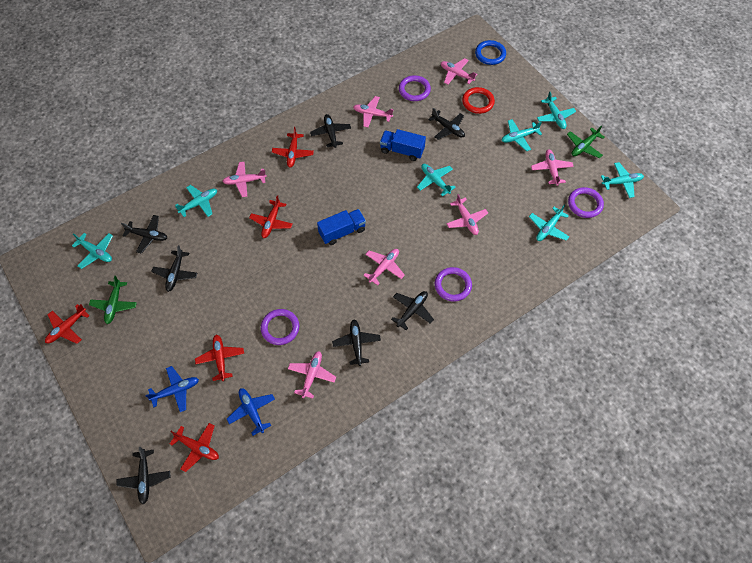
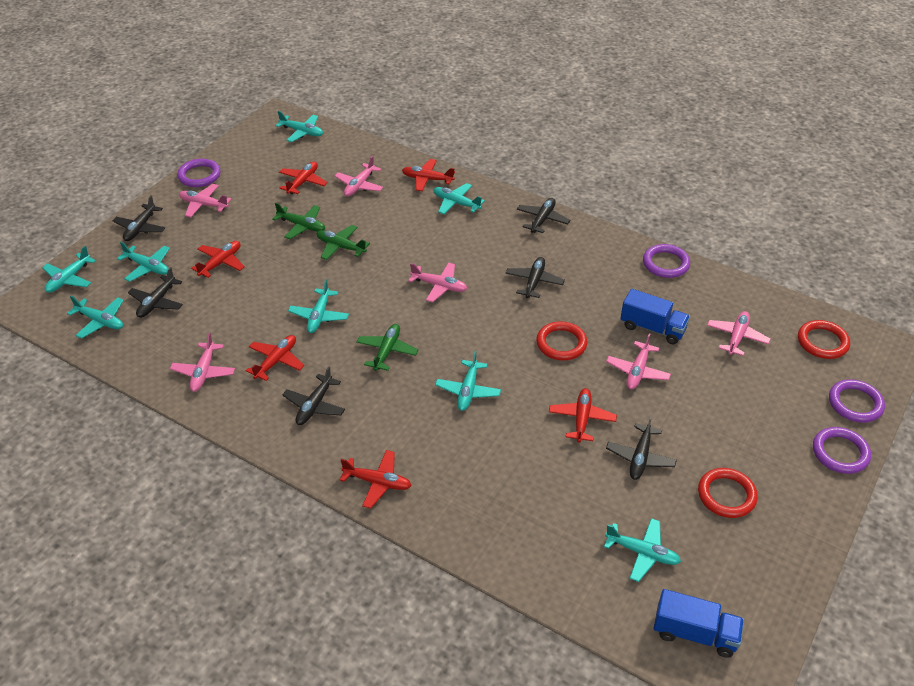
black plane: [116,447,170,505] [121,215,167,254] [151,245,197,292] [310,114,351,148] [332,319,381,366] [391,291,434,330] [428,108,465,140] = 7 -> [113,196,165,241] [128,267,183,318] [282,366,345,425] [506,257,565,298] [517,198,570,233] [606,415,677,480] = 6
blue plane: [145,366,199,412] [227,388,275,436] = 2 -> none = 0
blue ring: [475,40,506,65] = 1 -> none = 0
green plane: [89,276,137,324] [567,125,604,158] = 2 -> [272,202,325,239] [316,225,370,260] [356,324,418,371] = 3
pink plane: [222,162,267,197] [288,351,336,399] [353,96,394,128] [363,249,405,285] [441,58,478,84] [446,194,488,235] [531,149,574,186] = 7 -> [170,333,235,392] [179,184,232,217] [335,156,383,196] [408,263,467,302] [606,333,671,389] [707,311,771,356] = 6
red plane: [45,304,89,344] [170,423,219,472] [195,335,244,381] [249,195,293,238] [272,127,314,167] = 5 -> [191,241,245,278] [246,335,305,381] [279,161,328,194] [340,450,412,508] [402,159,455,191] [549,388,617,443] = 6
red ring: [462,87,495,114] = 1 -> [536,321,587,360] [698,468,758,518] [798,320,850,359] = 3
turquoise plane: [72,233,113,269] [175,185,217,217] [417,164,456,196] [502,119,542,151] [529,205,569,241] [537,92,576,129] [601,162,644,198] = 7 -> [42,246,96,293] [67,296,124,339] [117,242,170,282] [276,111,323,142] [288,279,349,333] [433,183,485,214] [435,351,501,411] [604,518,681,582] = 8

